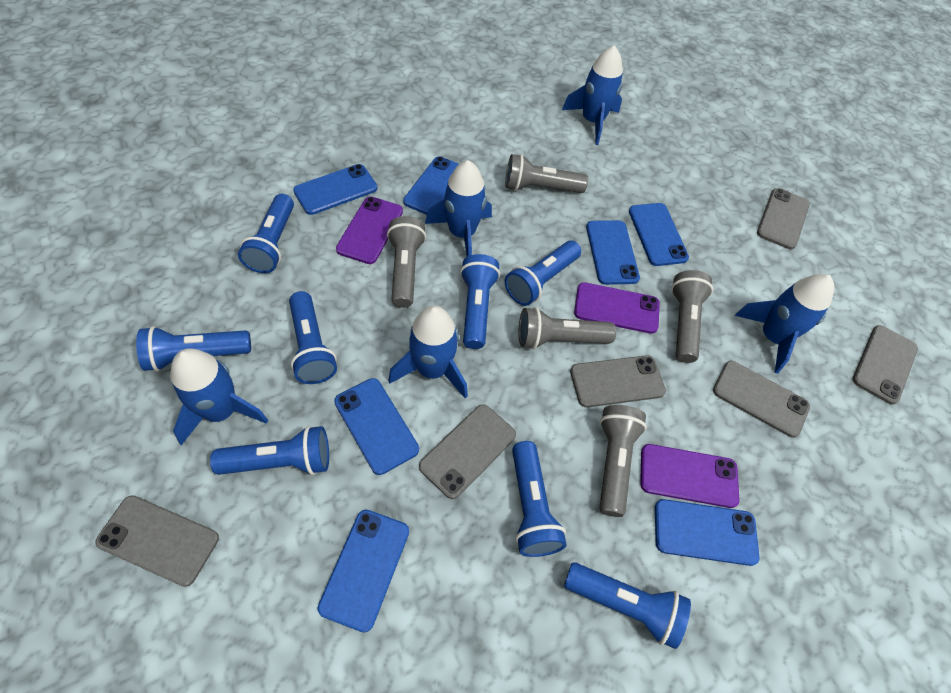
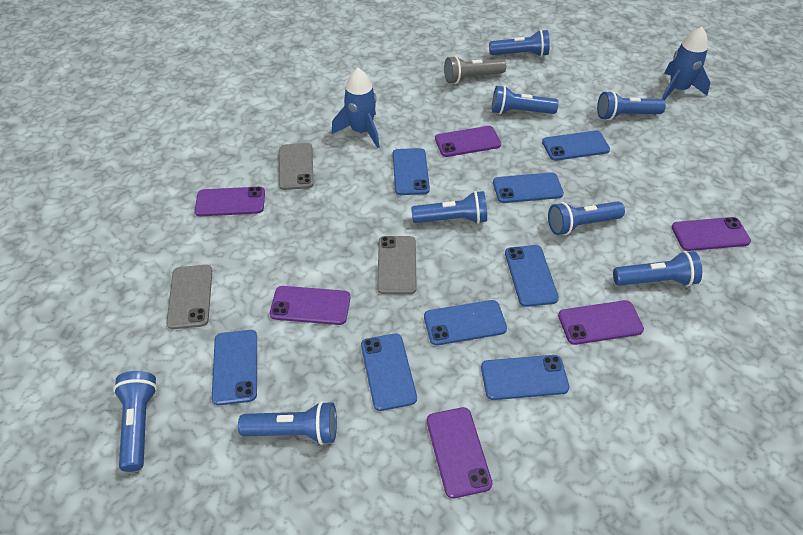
blue phone: [293,164,377,215] [318,510,409,633] [334,378,419,475] [403,156,459,215] [586,220,640,285] [629,203,689,266] [655,499,760,566] = 7 -> [212,330,257,405] [361,333,417,411] [393,148,430,195] [424,300,507,345] [481,355,569,400] [493,172,564,203] [505,245,559,307] [542,131,610,161] = 8
blue rocket: [170,348,268,445] [388,306,468,398] [425,160,492,257] [562,45,623,145] [735,274,834,374] = 5 -> [332,68,380,148] [662,27,710,100] = 2
grey flashlight: [387,216,426,308] [505,154,588,193] [519,307,616,349] [599,405,647,517] [671,270,713,363] = 5 -> [444,56,506,84] = 1
grey phone: [95,495,219,587] [419,404,516,499] [570,355,666,407] [713,361,810,438] [757,188,810,249] [853,325,918,404] = 6 -> [166,265,212,329] [279,143,314,190] [377,236,417,294] = 3
purple phone: [336,196,403,264] [574,282,660,334] [640,444,740,508] = 3 -> [195,187,265,216] [270,286,350,325] [427,407,493,499] [435,126,501,157] [558,300,644,345] [672,217,751,251] = 6

